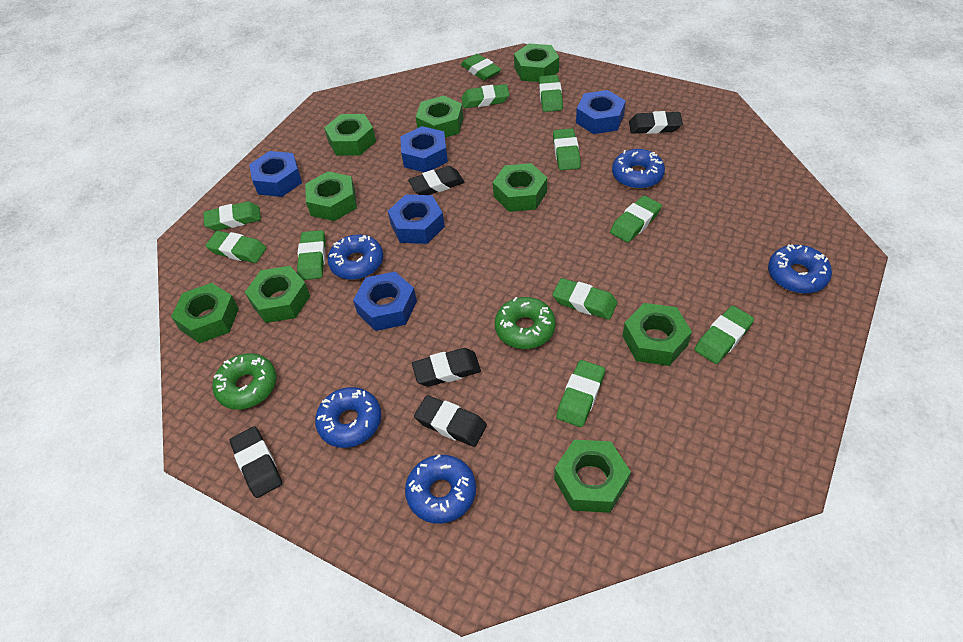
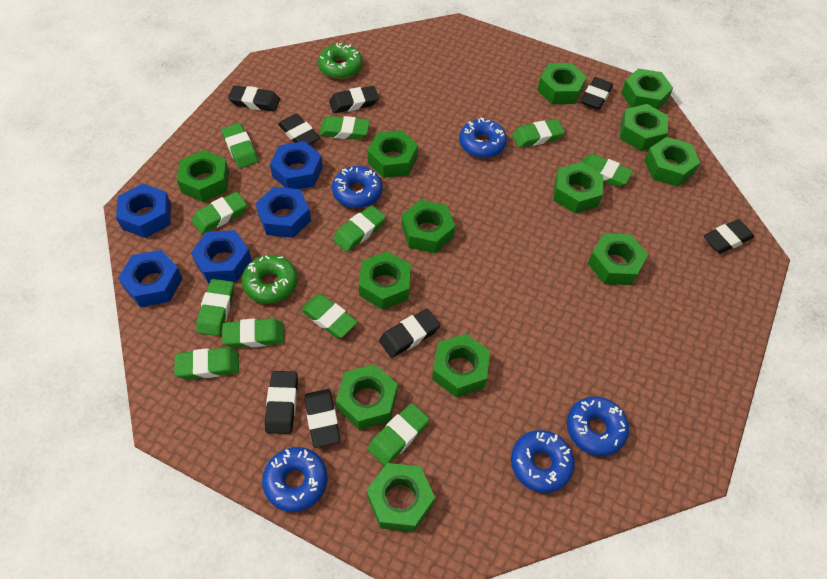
black eraser: [230,426,282,498] [408,166,464,195] [412,348,481,387] [414,395,487,447] [629,111,683,134] = 5 -> [228,85,280,111] [265,371,298,434] [278,114,320,145] [304,389,340,448] [329,86,379,113] [379,309,440,358] [581,77,613,110] [704,219,754,253] = 8
green nut: [171,283,239,343] [245,266,310,323] [305,171,357,221] [324,114,376,156] [416,96,464,138] [493,163,547,212] [514,43,559,82] [554,440,631,513] [623,303,692,366] = 9 -> [177,150,229,202] [336,364,398,430] [359,251,411,310] [367,130,418,178] [367,463,435,532] [402,200,455,253] [432,334,490,397] [537,63,587,104] [553,162,603,213] [588,233,648,285] [620,104,668,151] [621,68,673,110] [644,137,700,187] = 13

